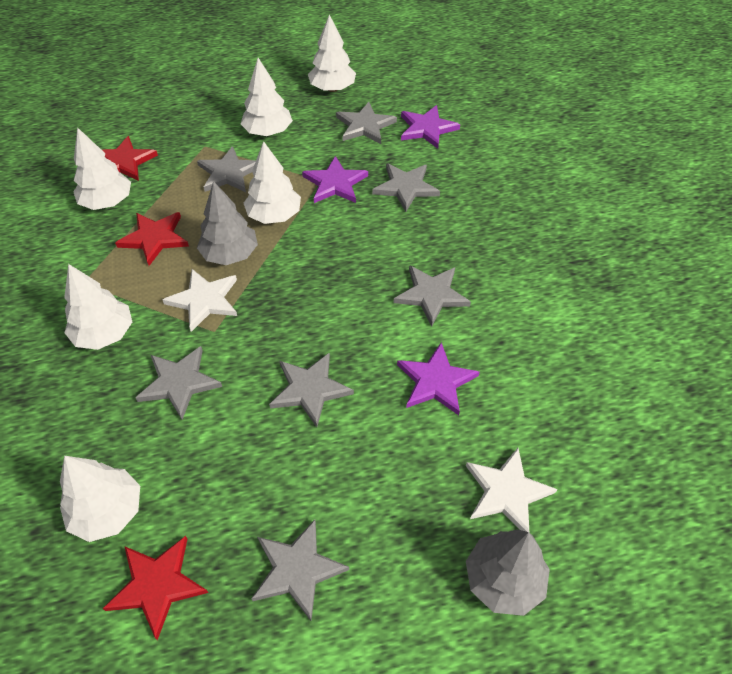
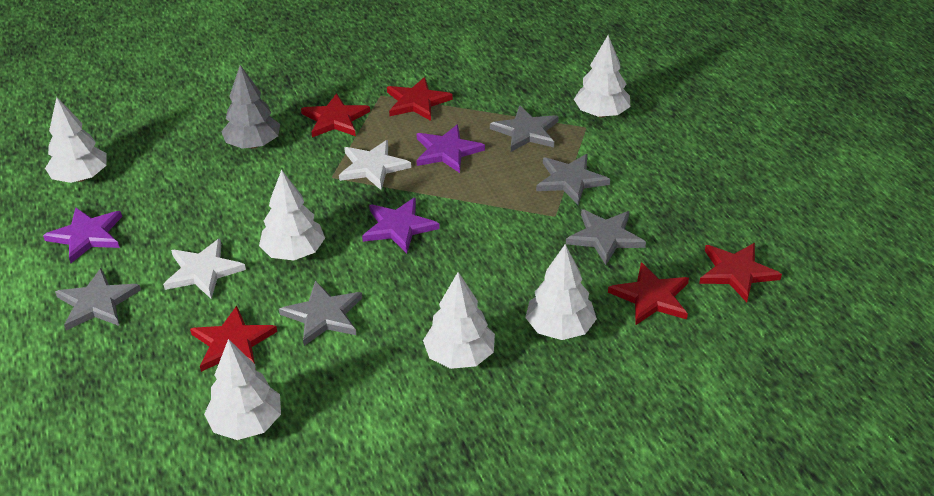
grey star: [136,346,222,420] [197,146,256,192] [251,520,349,621] [269,353,354,427] [336,102,397,144] [372,164,440,212] [394,265,471,327] = 7 -> [55,268,141,331] [279,281,362,346] [490,105,559,152] [536,154,610,205] [566,209,646,265] = 5
grey tree: [197,181,258,265] [466,529,550,616] = 2 -> [221,65,280,149] = 1
red star: [101,136,158,181] [103,536,208,640] [115,212,189,266] = 3 -> [190,306,277,372] [301,93,370,137] [387,77,453,121] [608,262,689,325] [699,243,782,302] = 5

